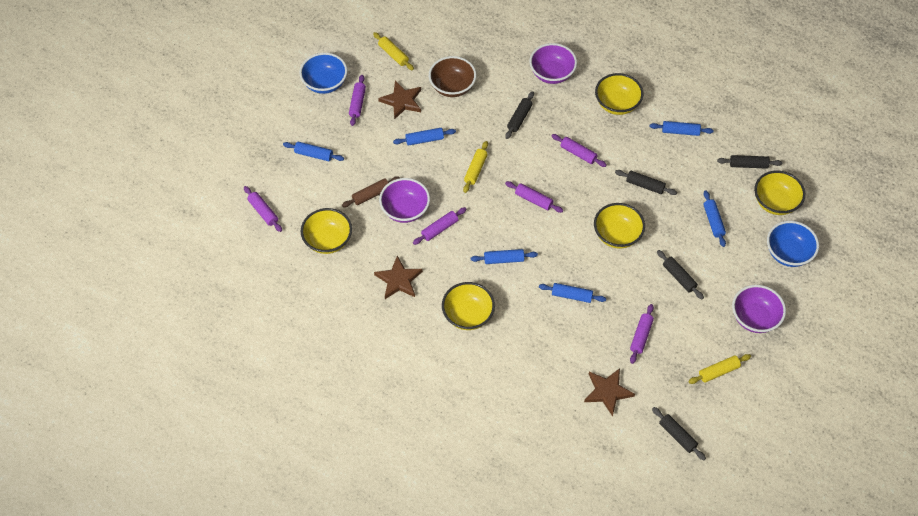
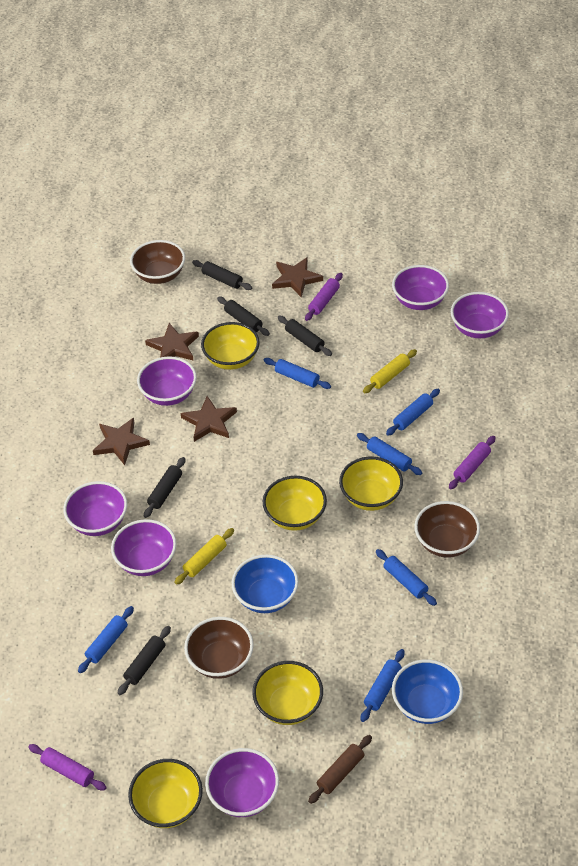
brown bowl: [429,56,476,97] = 1 -> [130,240,185,284] [184,617,254,679] [414,501,480,558] = 3
brown star: [374,256,423,299] [378,81,421,120] [584,368,635,416] = 3 -> [93,418,150,465] [145,323,199,361] [181,396,237,442] [272,257,323,297] = 4
purple bowl: [379,178,430,223] [530,43,577,84] [732,285,786,333] = 3 -> [63,481,127,536] [111,519,177,576] [137,356,197,406] [205,748,279,817] [392,265,449,310] [451,292,509,338] = 6
purple rolling pin: [244,186,282,232] [349,75,366,126] [413,207,467,245] [505,181,563,213] [552,134,607,167] [630,304,654,364] = 6 -> [28,744,107,790] [305,273,343,321] [449,436,496,489] = 3
yellow rolling pin: [373,32,414,70] [463,141,488,193] [688,354,751,384] = 3 -> [174,528,234,585] [363,349,417,393] = 2

